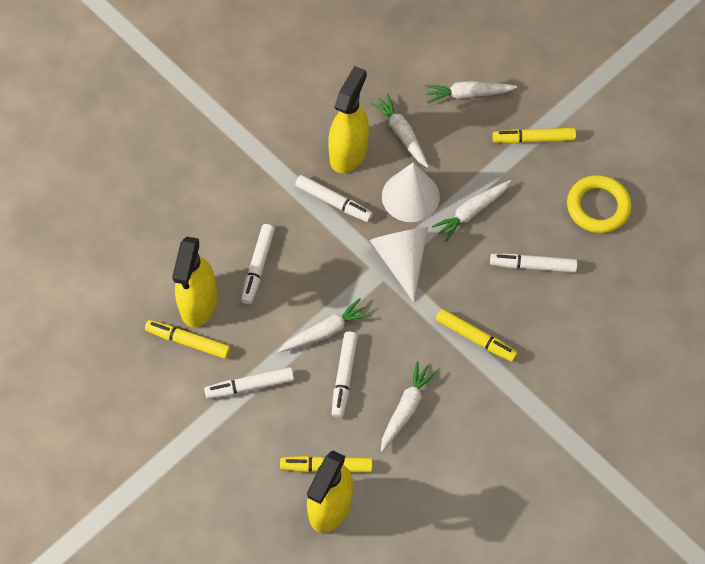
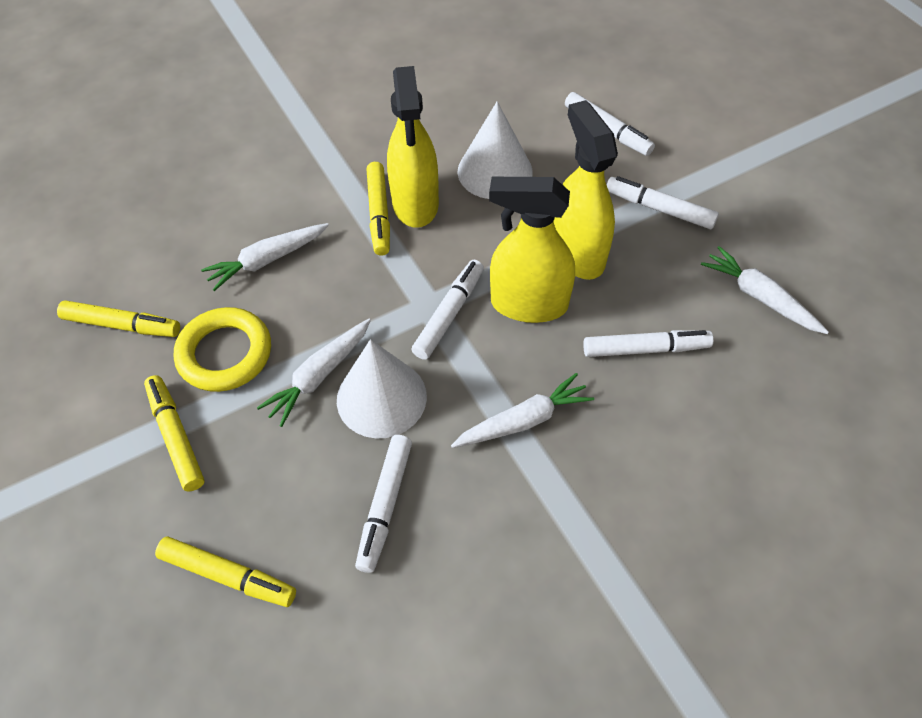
white carrot: [278,298,371,352] [370,94,429,168] [381,361,438,452] [425,81,517,103] [432,180,511,242] = 5 -> [201,223,329,291] [257,319,371,427] [451,373,594,448] [701,246,829,334] = 4

